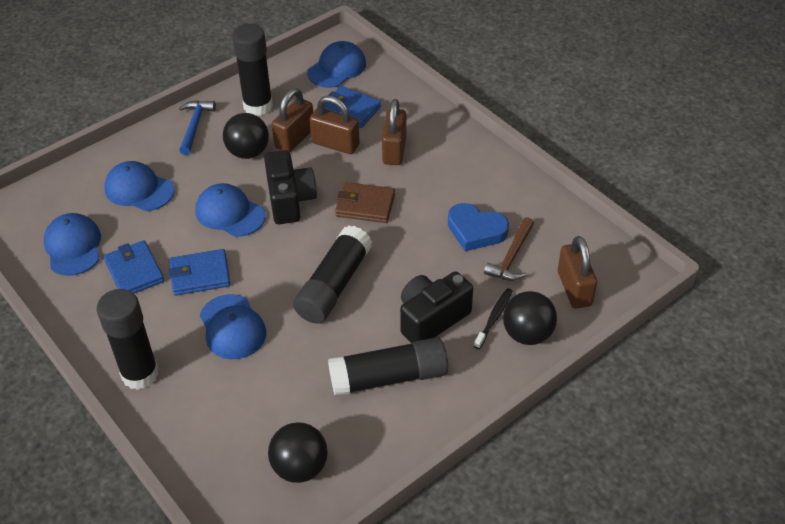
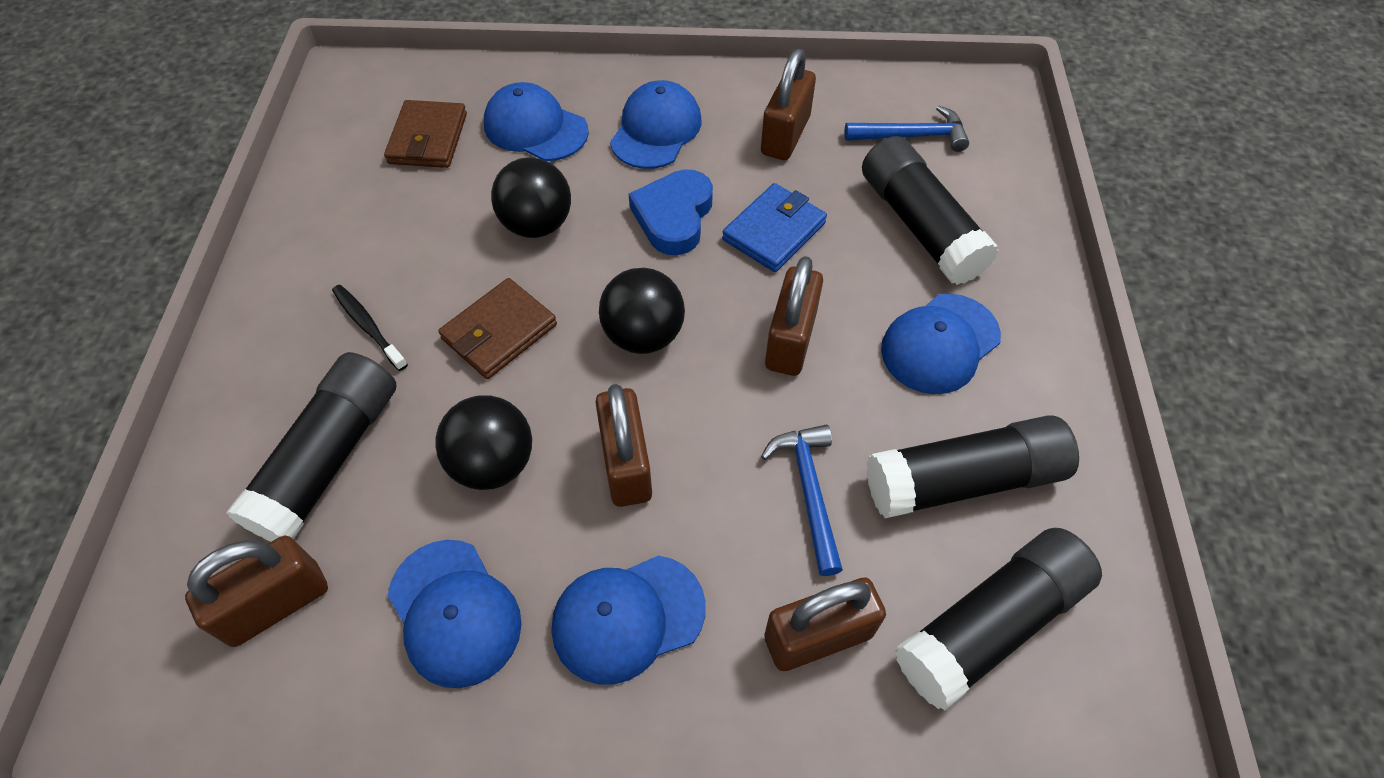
black camera: [264,150,317,224] [400,271,473,343] = 2 -> none = 0
blue hammer: [179,100,216,155] = 1 -> [761,425,843,576] [844,106,969,152] = 2
blue wallet: [104,240,164,293] [168,249,230,296] [325,86,381,128] = 3 -> [722,183,827,272] = 1
brown hammer: [484,217,534,281] = 1 -> none = 0
brown padlock: [272,88,313,152] [309,96,360,154] [382,99,406,165] [558,236,597,309] = 4 -> [185,536,328,647] [595,384,652,507] [761,49,816,160] [764,577,886,671] [765,256,823,376] = 5
brown wallet: [335,182,395,223] = 1 -> [384,100,467,168] [438,278,557,379] = 2

